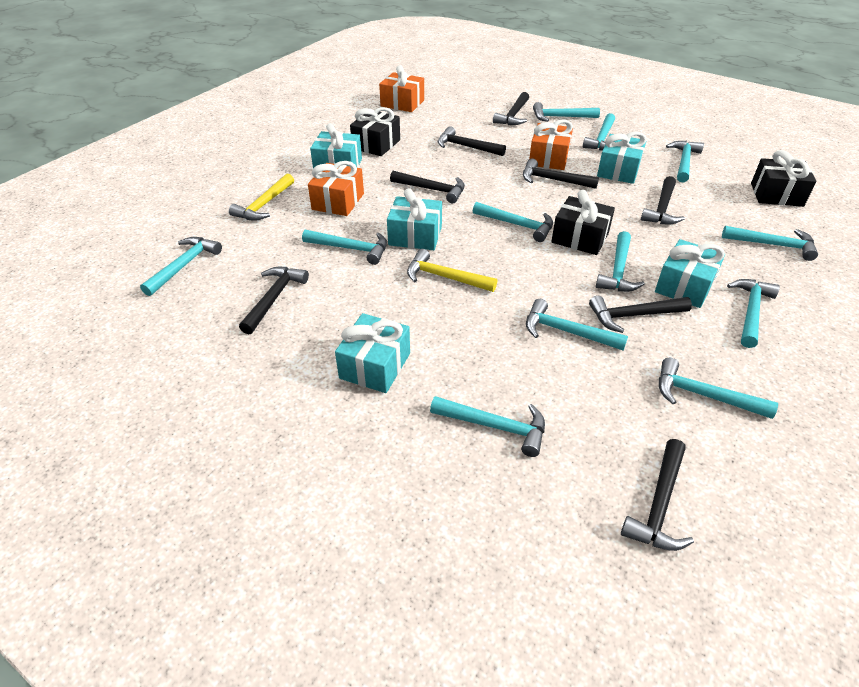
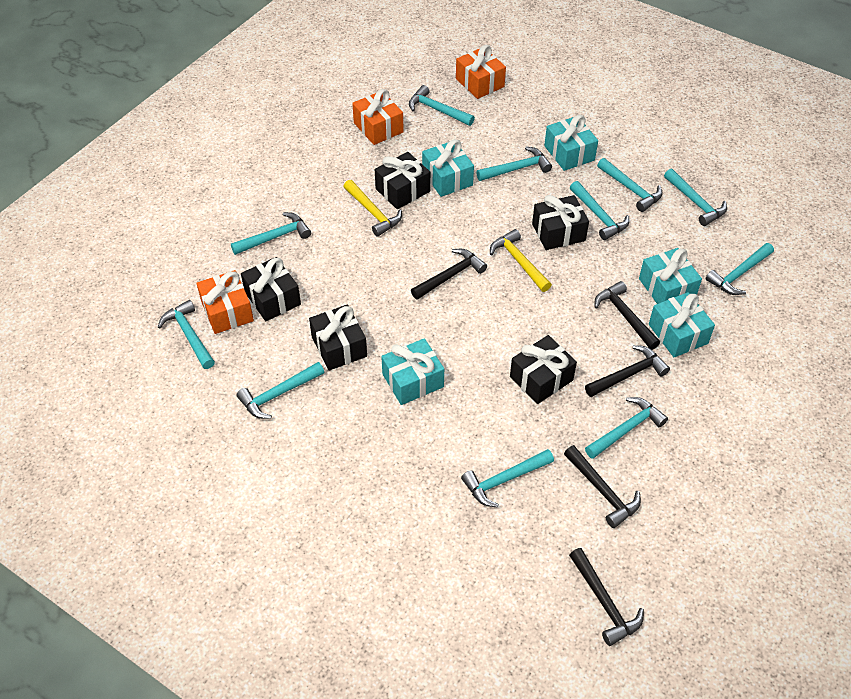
black gift: [350,107,400,156] [551,190,615,255] [751,150,817,207] = 3 -> [241,257,301,321] [309,305,367,370] [375,152,430,209] [510,335,577,404] [532,195,589,250] = 5
black hammer: [239,267,309,334] [390,171,465,203] [438,126,506,156] [493,92,529,125] [523,158,599,189] [589,296,692,333] [621,439,694,551] [641,176,685,224] = 8 -> [411,249,487,300] [564,445,641,528] [569,548,644,646] [585,345,670,397] [595,281,660,350] = 5
turquoise hammer: [140,237,222,296] [302,230,387,265] [430,396,545,457] [473,202,553,242] [526,299,628,351] [533,102,600,122] [583,113,615,150] [596,231,645,292] [659,358,778,419] [666,141,704,183] [722,226,818,261] [727,279,780,348] = 12 -> [158,300,215,369] [231,212,311,255] [237,362,324,419] [409,85,475,126] [461,449,554,508] [476,147,552,181] [570,181,629,240] [585,397,668,459] [597,158,663,212] [664,169,727,226] [706,243,774,295] = 11

